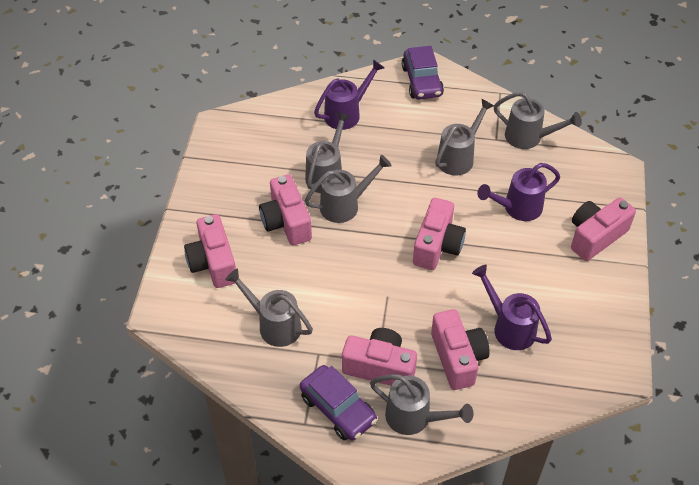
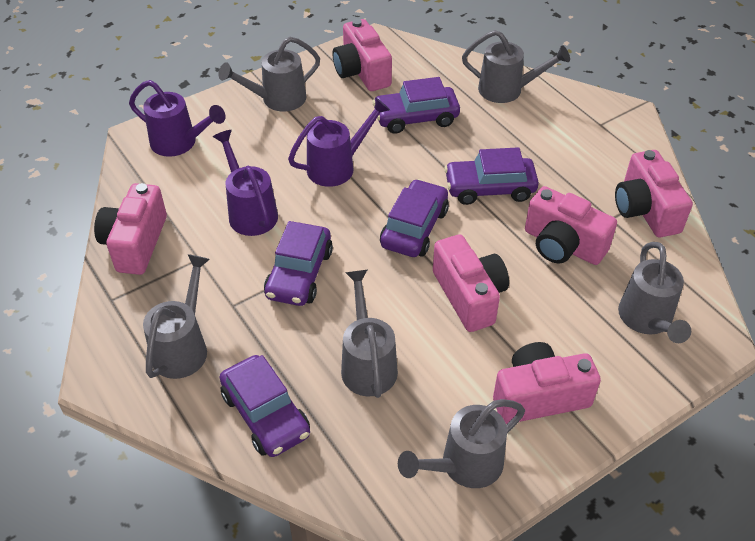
purple car: [300,365,377,441] [402,46,444,99] = 2 -> [220,355,310,457] [264,221,333,306] [372,77,460,134] [380,179,449,257] [444,147,539,205] = 5

